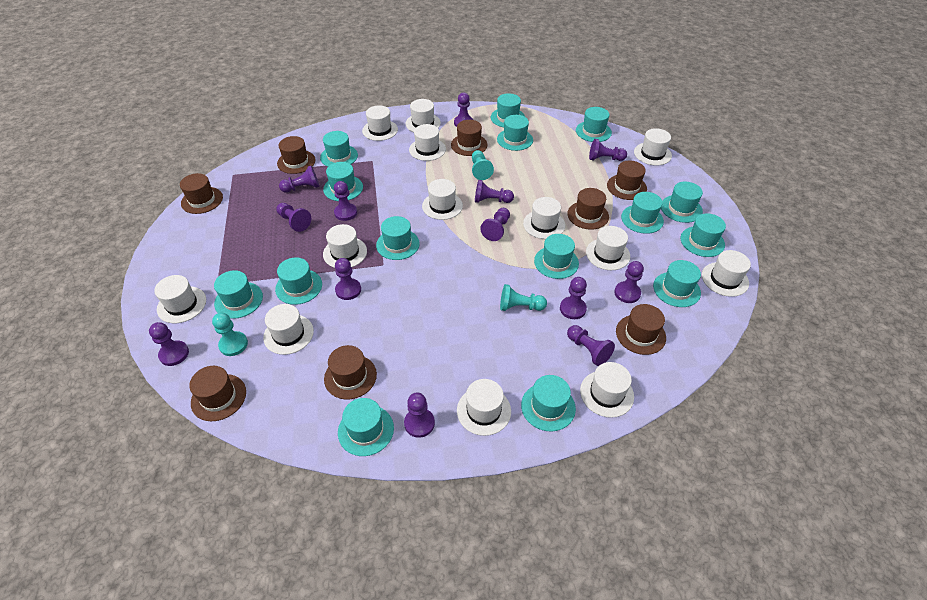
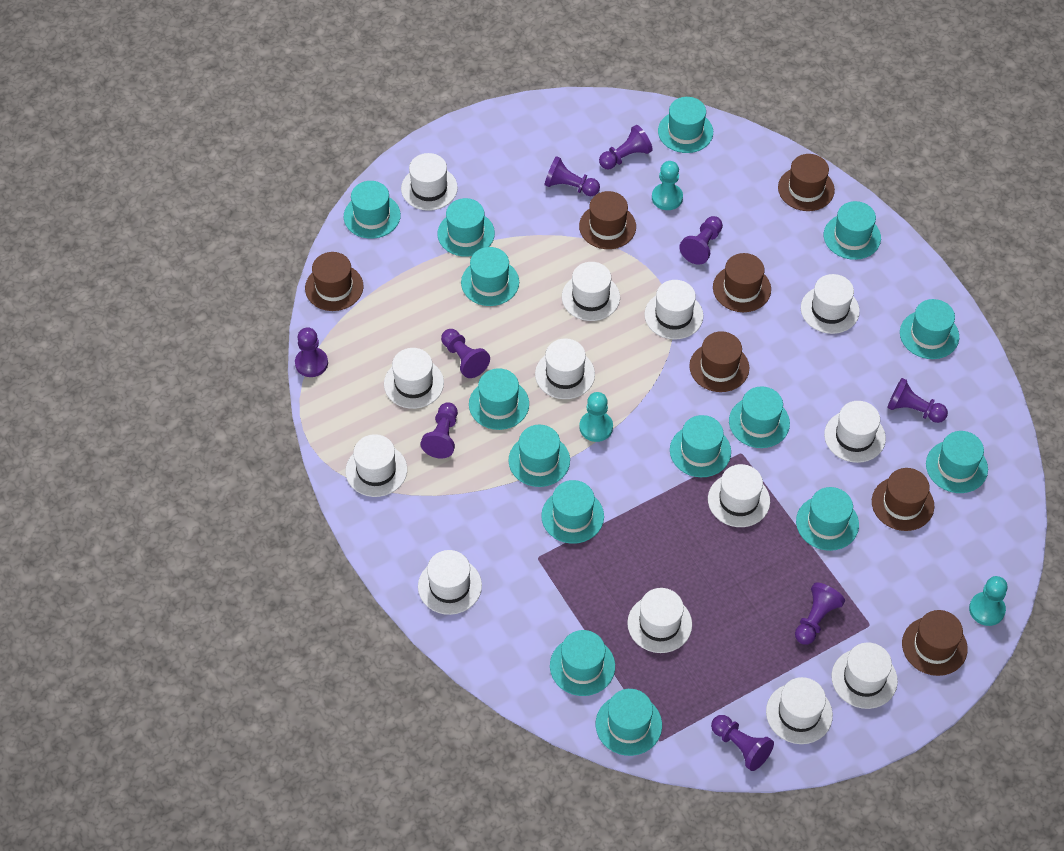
brown hat: [180,173,223,214] [189,366,246,421] [277,136,315,174] [324,345,377,400] [451,120,487,156] [567,188,609,230] [607,160,647,200] [616,304,666,355] = 8 -> [305,252,363,311] [579,191,636,249] [689,331,749,392] [713,253,771,312] [778,154,835,211] [872,468,934,531] [902,610,968,676] = 7
purple pawn: [149,322,189,366] [276,203,311,232] [279,166,319,193] [334,181,357,221] [335,258,361,300] [404,393,435,438] [454,92,473,127] [475,180,514,203] [480,208,510,241] [560,277,587,319] [567,325,615,366] [589,139,627,161] [614,261,644,303] = 13 -> [295,327,328,377] [421,402,458,458] [441,329,490,378] [544,156,600,196] [599,125,653,170] [679,216,723,265] [711,715,774,771] [795,582,845,645] [887,378,948,423] = 9

